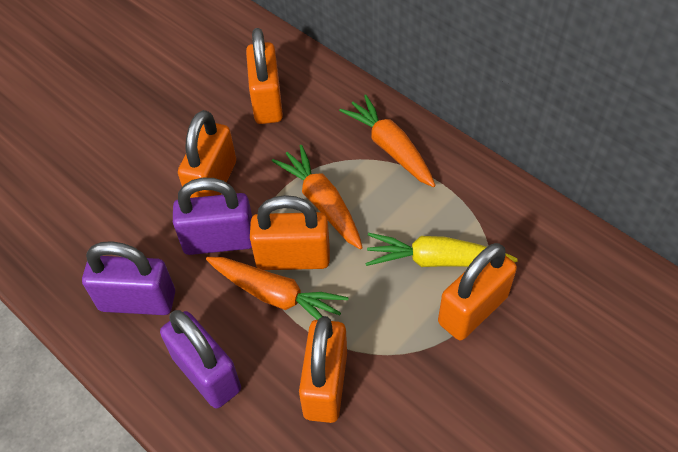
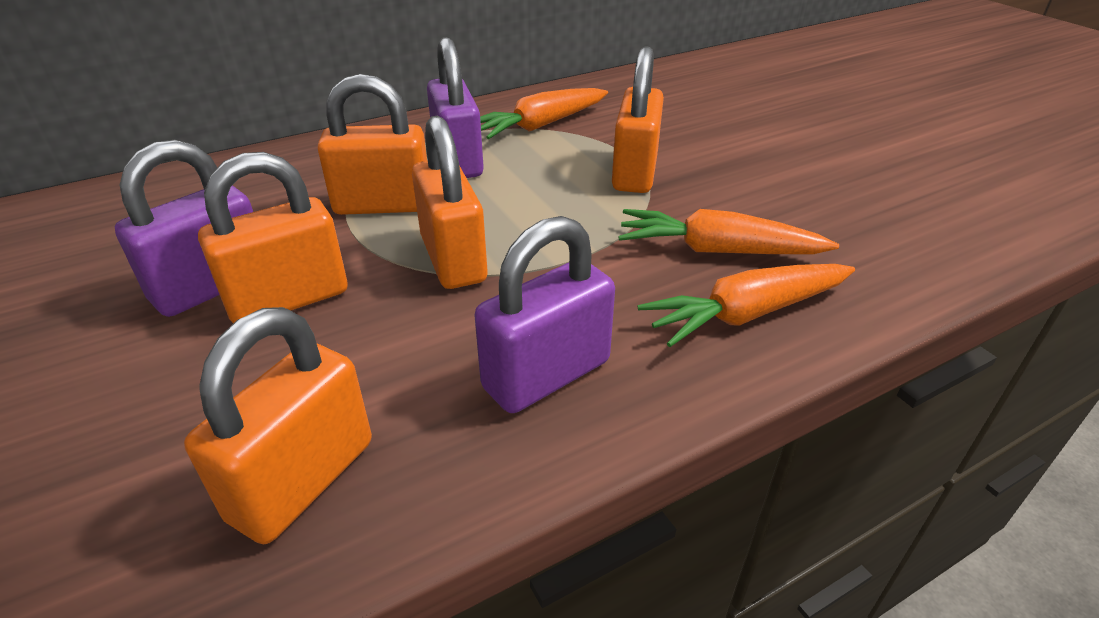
yellow carrot: [365,233,518,267] = 1 -> none = 0

